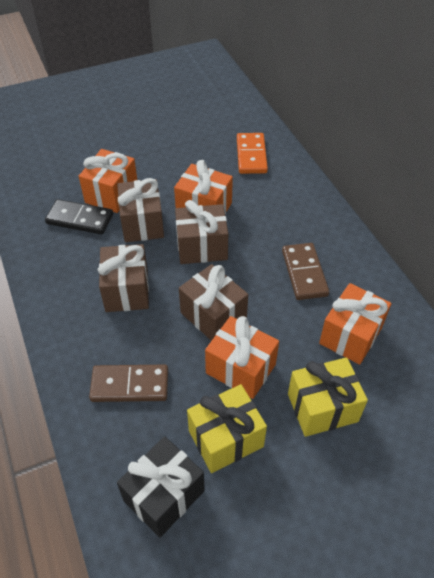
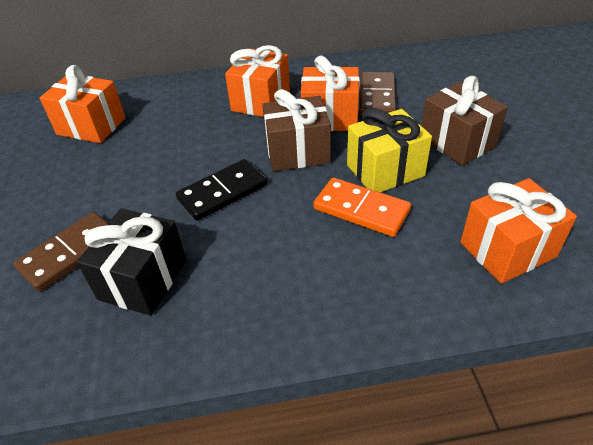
brown gift: [98,244,149,312] [117,178,164,242] [175,200,228,264] [179,264,248,341] = 4 -> [262,89,331,171] [421,76,508,166] = 2
yellow gift: [187,384,267,473] [288,357,368,437] = 2 -> [347,108,432,192] = 1

